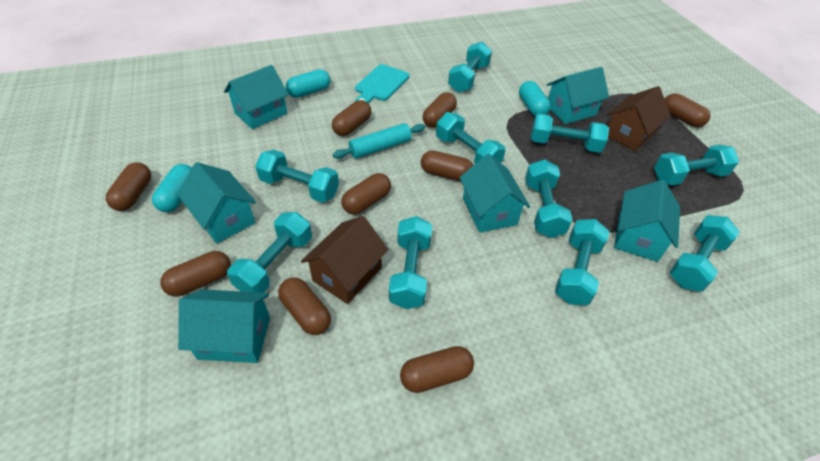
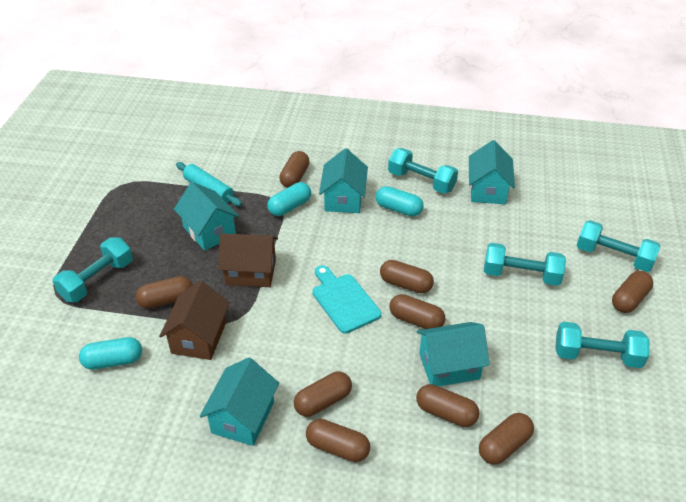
turquoise dumbbell: [227,212,312,293] [255,150,339,203] [389,216,432,309] [436,112,506,164] [448,42,492,92] [525,159,573,238] [531,113,609,153] [555,219,609,305] [654,144,739,185] [670,215,740,292] = 10 -> [53,238,133,302] [388,148,458,194] [484,243,566,286] [555,322,650,368] [577,220,661,272] = 5
turquoise house: [178,162,256,243] [178,289,270,363] [224,65,289,129] [460,154,530,233] [547,67,609,124] [614,180,680,262] = 6 -> [174,182,239,251] [200,358,279,446] [319,148,368,213] [417,322,490,386] [469,140,515,204] = 5

